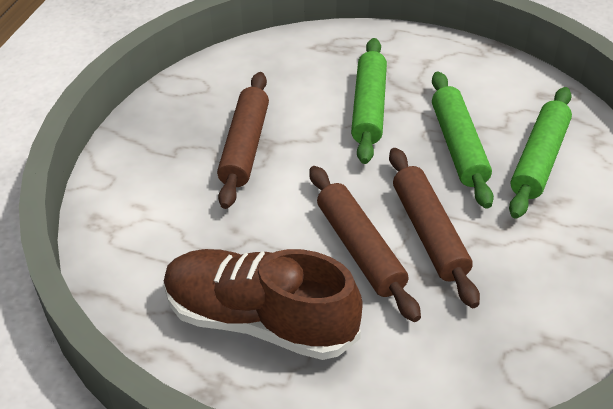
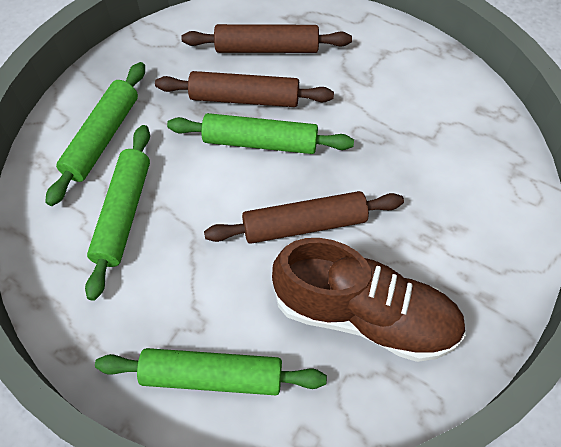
green rolling pin: [351,38,387,164] [432,71,494,209] [509,87,572,219] = 3 -> [45,62,145,206] [85,125,150,301] [95,348,327,395] [167,113,354,154] = 4

